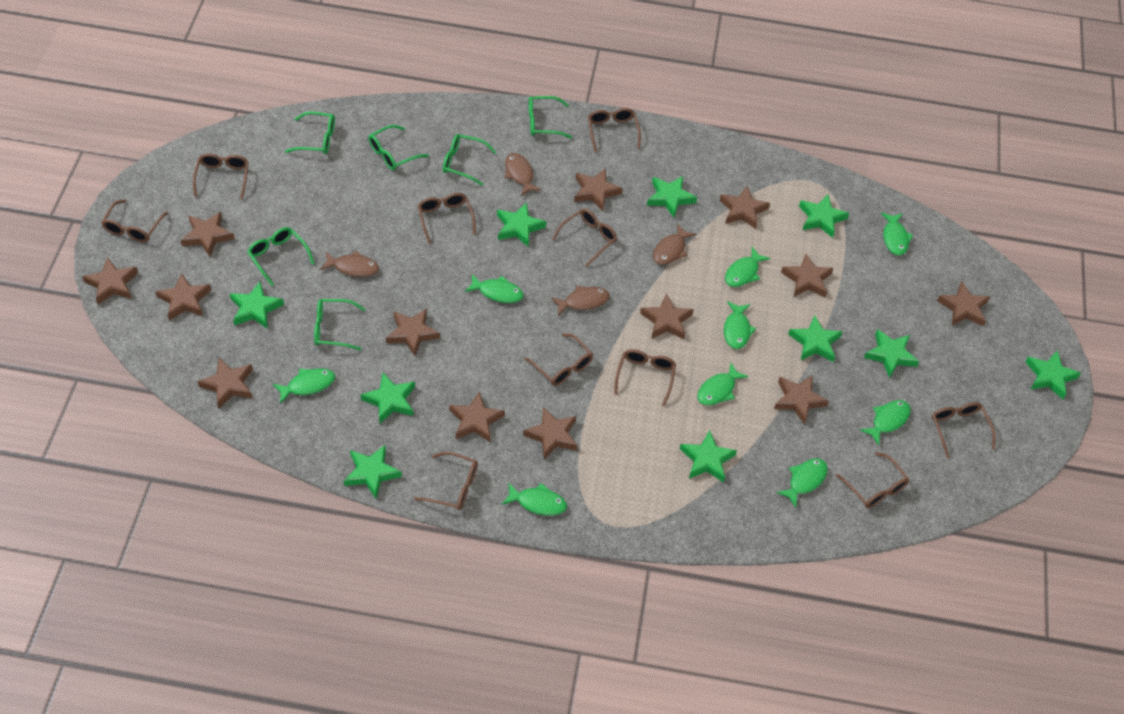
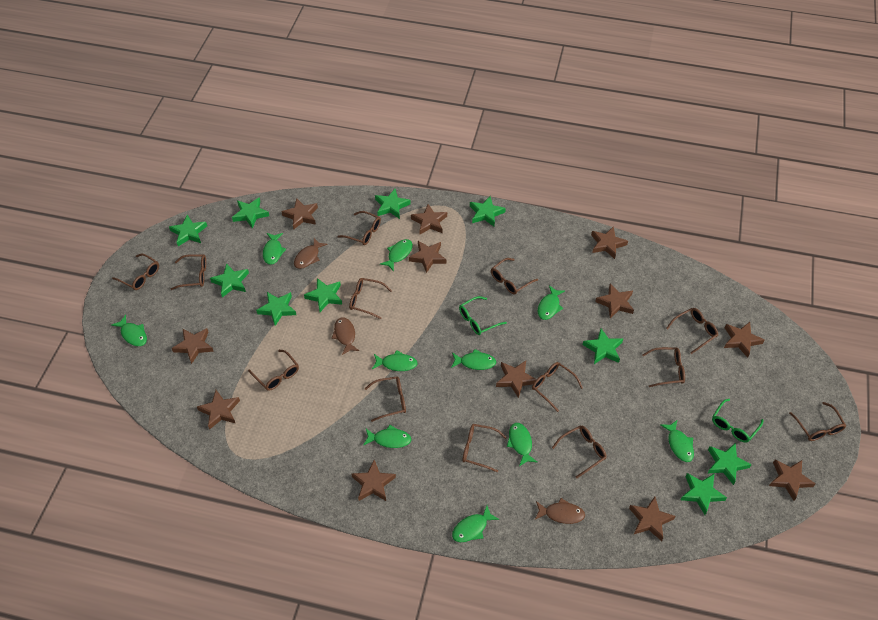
brown fish: [320,251,379,277] [504,153,542,196] [551,285,610,316] [653,224,696,265] = 4 -> [294,238,328,269] [332,317,359,355] [535,498,585,524] = 3
brown glasses: [101,200,168,242] [193,153,249,199] [414,452,478,510] [418,193,476,243] [525,333,593,386] [552,209,617,267] [588,108,641,152] [614,349,676,406] [836,452,910,508] [932,402,995,458] = 10 -> [112,254,159,290] [171,254,206,290] [248,350,299,391] [337,211,381,245] [349,278,392,319] [365,377,406,422] [462,424,507,473] [491,258,538,295] [532,362,583,412] [552,425,607,478] [642,347,685,387] [666,308,718,354] [789,402,846,441] = 13
brown star: [82,257,138,305] [155,273,211,321] [181,211,235,256] [197,358,253,408] [386,308,440,356] [449,391,505,442] [523,407,578,459] [574,168,623,211] [640,293,694,340] [720,186,770,229] [774,375,829,424] [781,253,834,297] [937,282,990,327] = 13 -> [172,328,214,364] [197,390,240,430] [281,198,318,229] [351,460,396,501] [409,241,446,273] [411,204,447,234] [496,361,537,398] [591,226,628,259] [595,284,634,318] [629,497,675,541] [724,322,765,358] [769,459,816,501] = 12
green fish: [273,368,335,404] [464,274,524,303] [502,482,567,516] [697,363,749,406] [724,301,756,349] [725,247,770,287] [776,458,828,507] [860,400,911,446] [881,212,913,256] = 9 -> [111,315,147,346] [263,233,286,265] [363,425,411,448] [372,350,418,371] [380,239,413,271] [451,349,496,370] [452,506,499,542] [507,423,538,466] [538,285,565,320] [660,420,694,462] = 10
green glasses: [247,227,315,286] [285,112,335,154] [314,299,365,350] [369,125,429,170] [443,134,497,186] [529,96,572,138] = 6 -> [459,296,507,335] [712,399,763,443] = 2

